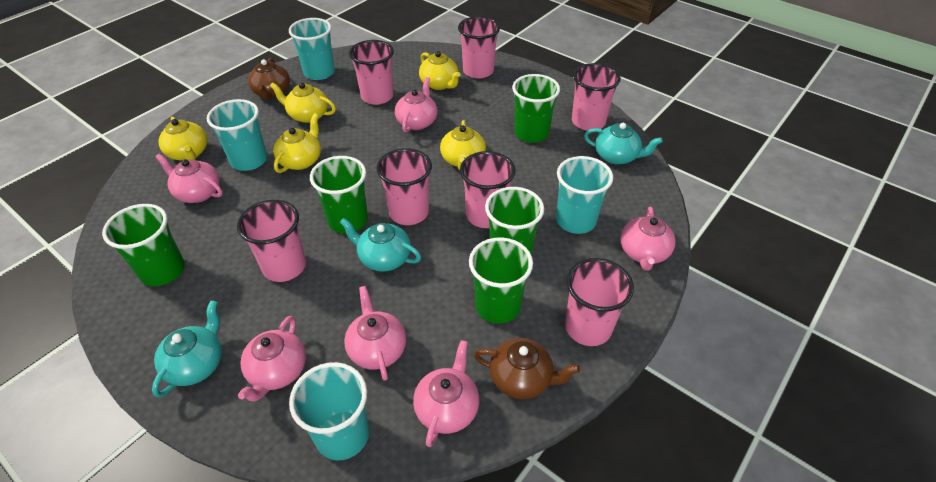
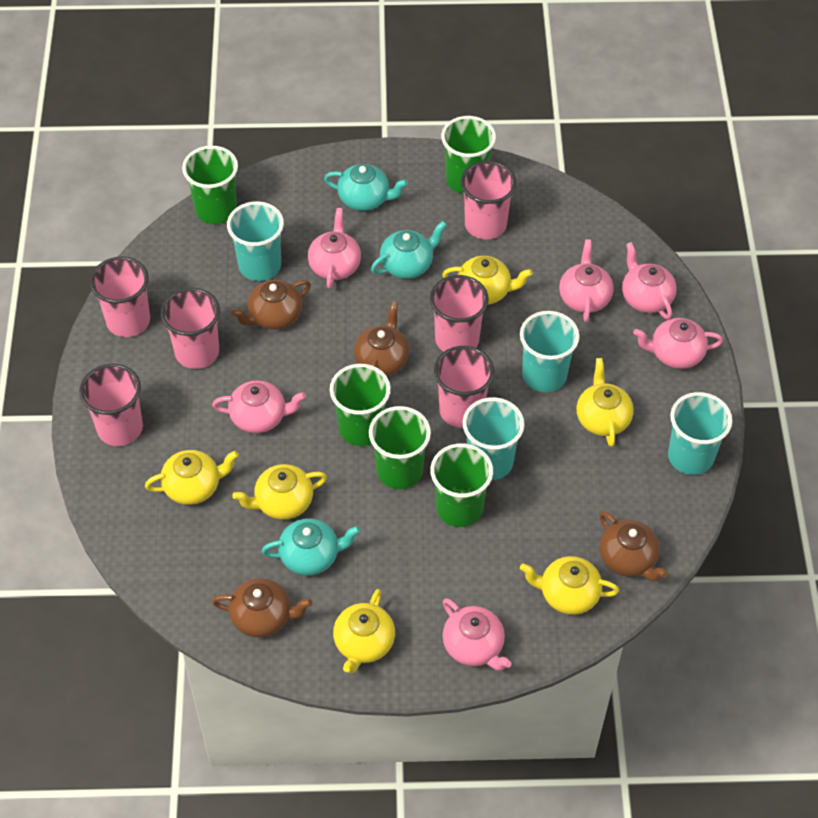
brown teapot: [248,58,290,100] [474,338,580,399] = 2 -> [212,578,312,637] [231,280,311,330] [354,302,409,376] [599,511,668,582] = 4
pink cup: [237,200,306,282] [349,40,394,105] [377,148,432,225] [458,16,500,79] [460,151,515,228] [565,258,634,346] [572,63,621,131] = 7 -> [79,364,143,446] [90,257,150,337] [161,288,220,369] [430,275,489,352] [434,346,494,428] [461,161,517,239] = 6
yellow teapot: [159,117,208,161] [270,82,336,123] [273,113,321,173] [419,51,461,90] [440,120,486,170] = 5 -> [145,450,239,505] [232,464,327,520] [333,589,395,674] [442,256,533,305] [520,556,619,615] [577,358,634,447] = 6

